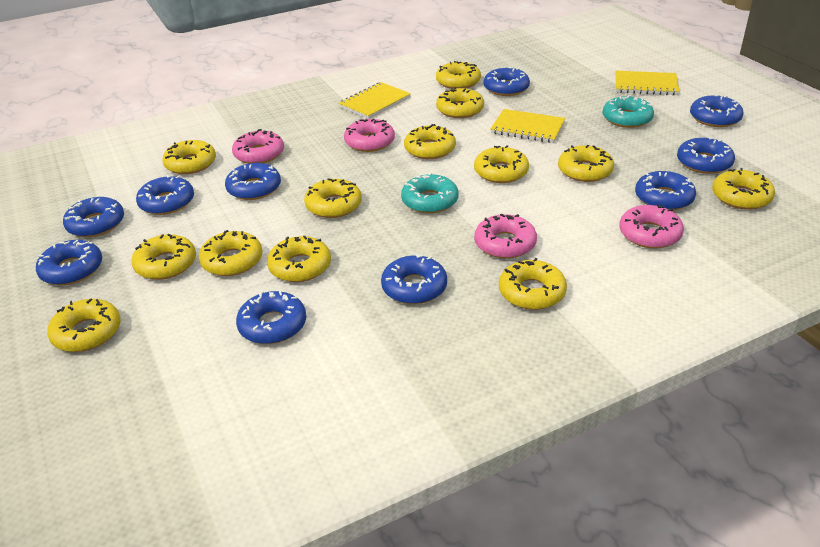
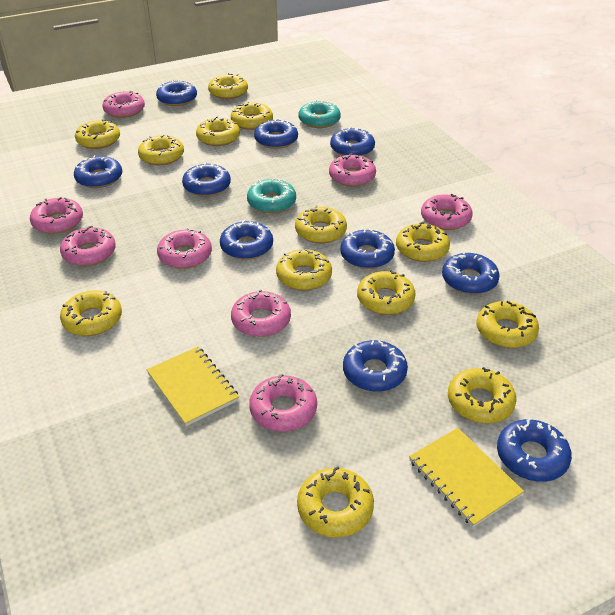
pink donut: [232,129,284,164] [344,119,395,152] [474,214,537,259] [619,204,684,249] = 4 -> [30,197,83,234] [60,226,116,266] [103,91,145,118] [157,228,212,269] [231,289,291,337] [249,374,317,432] [329,153,376,186] [421,194,473,230] = 8
yellow notebook: [339,82,411,119] [490,109,566,143] [615,71,679,96] = 3 -> [147,347,239,426] [409,428,524,527] = 2

